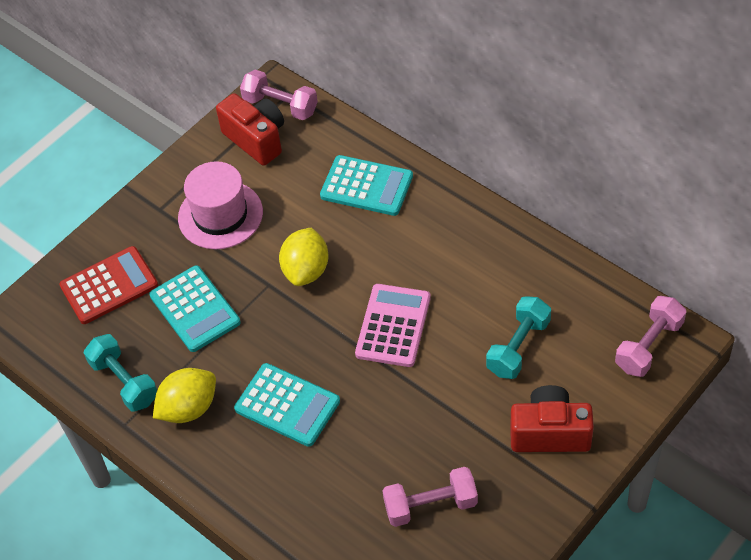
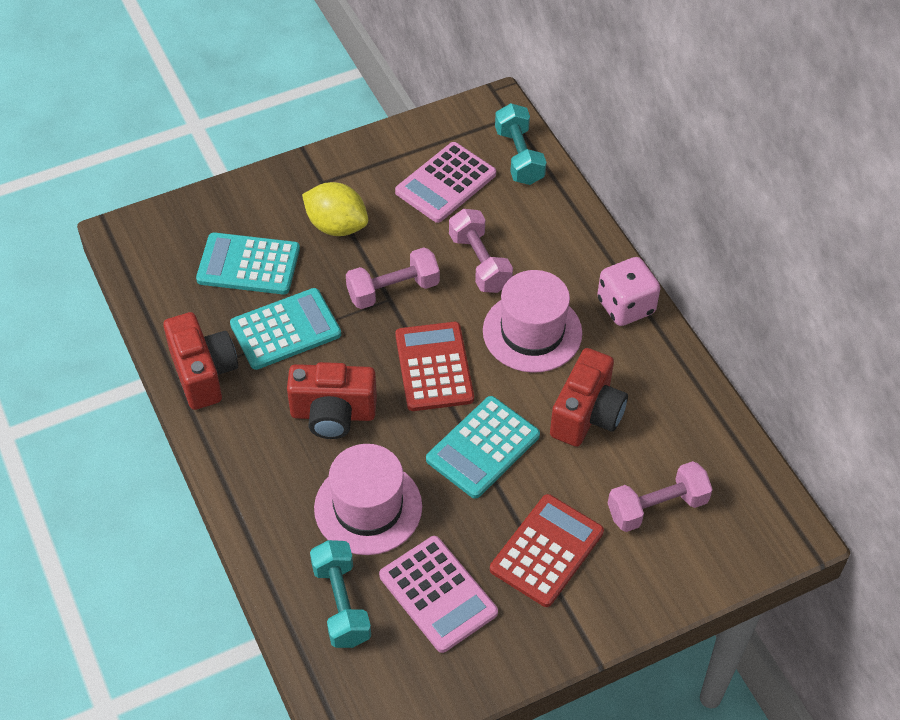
pink calculator: [355,284,431,367] = 1 -> [379,536,498,653] [395,142,496,223] = 2
pink dice: none = 0 -> [597,257,660,326] = 1
pink hat: [178,161,263,249] = 1 -> [314,444,422,555] [483,270,582,373] = 2
red calculator: [59,246,158,324] = 1 -> [395,322,474,411] [490,494,604,607] = 2
red camera: [216,93,284,166] [510,385,594,452] = 2 -> [163,312,238,410] [287,362,377,439] [550,348,628,447] = 3
yellow lemon: [153,368,216,423] [279,228,328,286] = 2 -> [302,182,368,236] = 1

